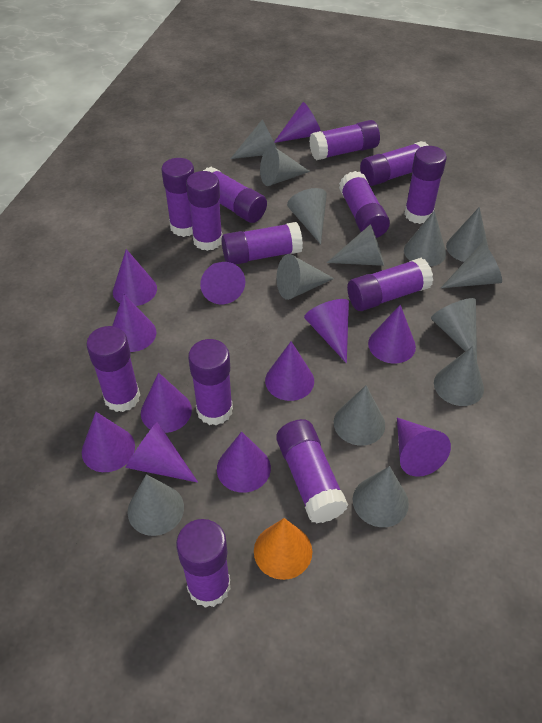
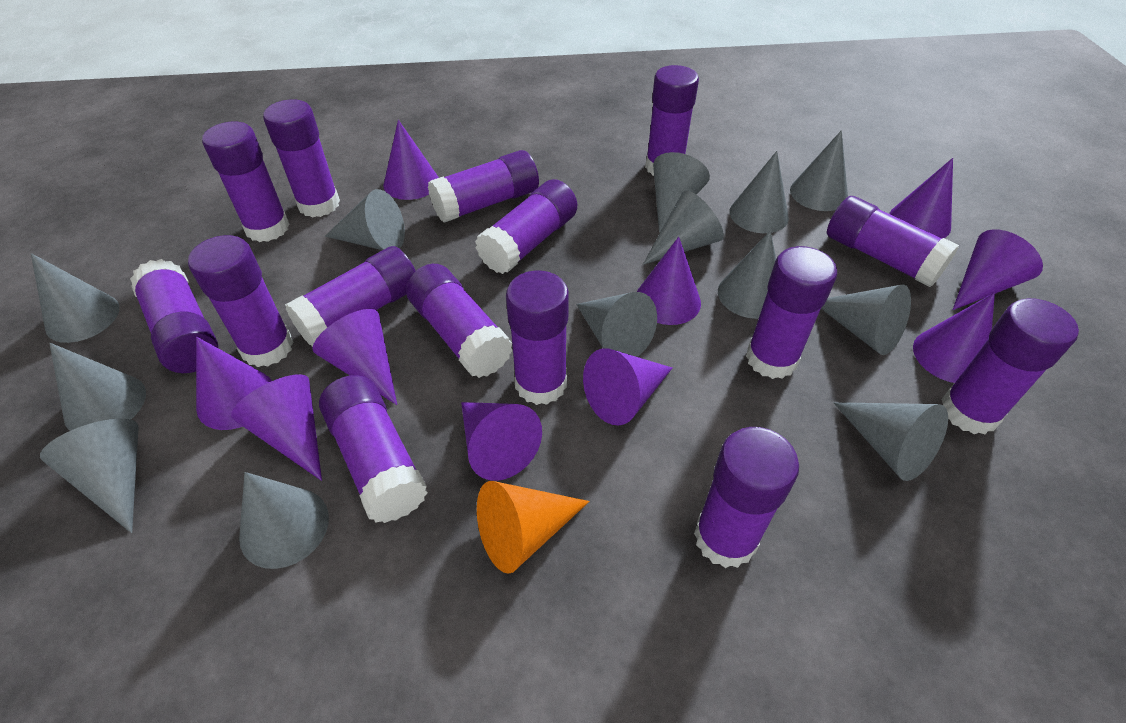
purple cone: [82,412,135,472] [112,293,156,352] [113,249,157,306] [125,422,198,483] [141,372,192,433] [200,262,245,304] [217,431,271,493] [265,341,314,401] [274,102,321,143] [304,299,349,363] [368,305,416,364] [397,418,451,477] = 12 -> [196,337,272,430] [231,374,322,481] [312,309,397,405] [383,120,439,200] [461,402,542,481] [583,348,672,426] [637,237,701,325] [889,158,953,239] [913,293,995,383] [953,229,1043,310] = 10
purple glue stick: [86,326,140,412] [161,158,194,237] [176,519,231,608] [186,171,222,251] [188,339,233,425] [203,167,267,223] [222,222,303,265] [276,419,348,524] [309,120,380,160] [339,171,390,238] [347,258,433,311] [360,141,429,186] [404,146,447,224] = 13 -> [130,259,219,373] [188,235,294,367] [202,121,290,242] [263,99,340,218] [285,246,416,347] [319,375,428,523] [406,264,513,378] [428,150,539,223] [475,179,577,274] [506,271,569,405] [645,65,699,176] [694,427,799,568] [746,246,837,379] [827,196,959,287] [941,298,1079,434] = 15

